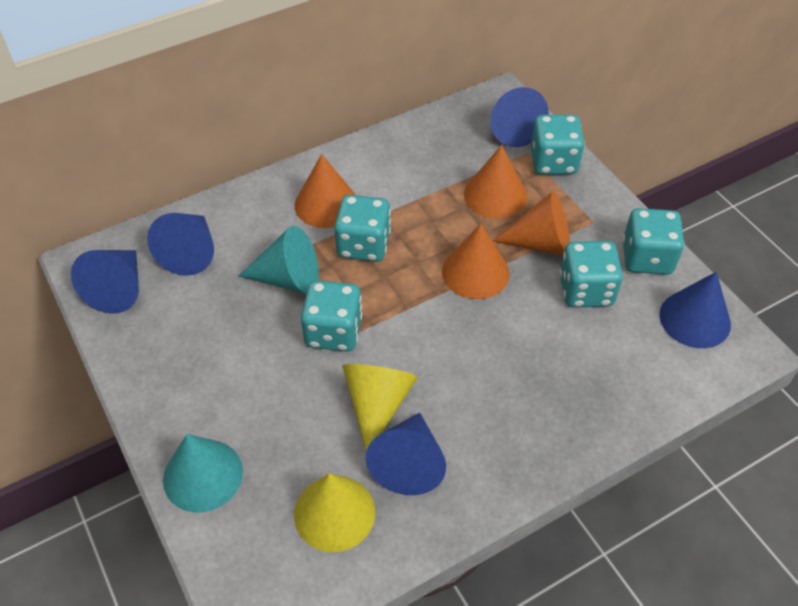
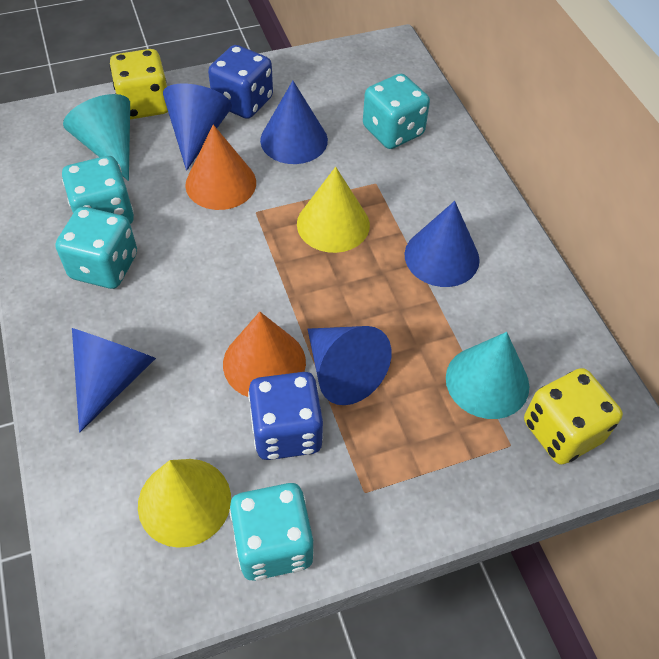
blue dice: none = 0 -> [208,45,273,119] [248,372,323,460] = 2
orange cone: [295,154,356,228] [442,224,509,299] [464,145,527,219] [493,191,570,256] = 4 -> [185,125,256,210] [223,312,306,397] = 2
turquoise dice: [301,280,362,352] [334,195,391,262] [531,115,585,175] [559,241,623,308] [623,208,684,275] = 5 -> [56,207,137,289] [62,156,134,224] [229,483,314,581] [363,74,430,149] = 4
yellow dice: none = 0 -> [110,49,168,119] [524,368,623,465] = 2

